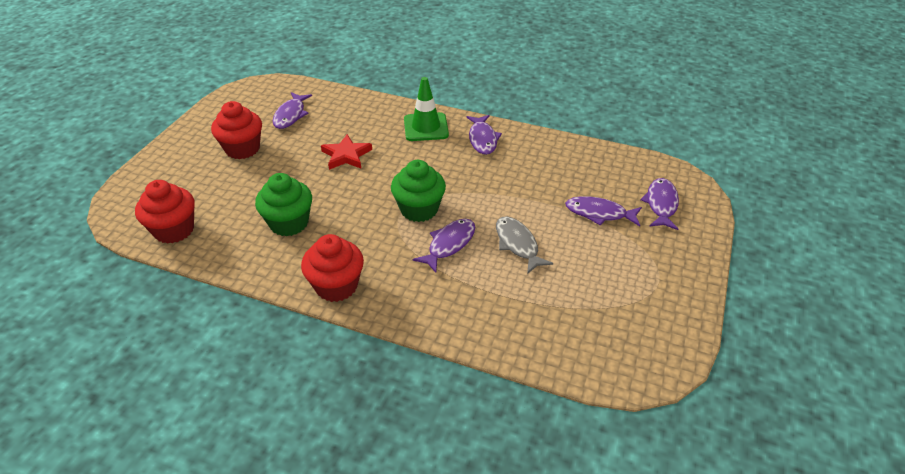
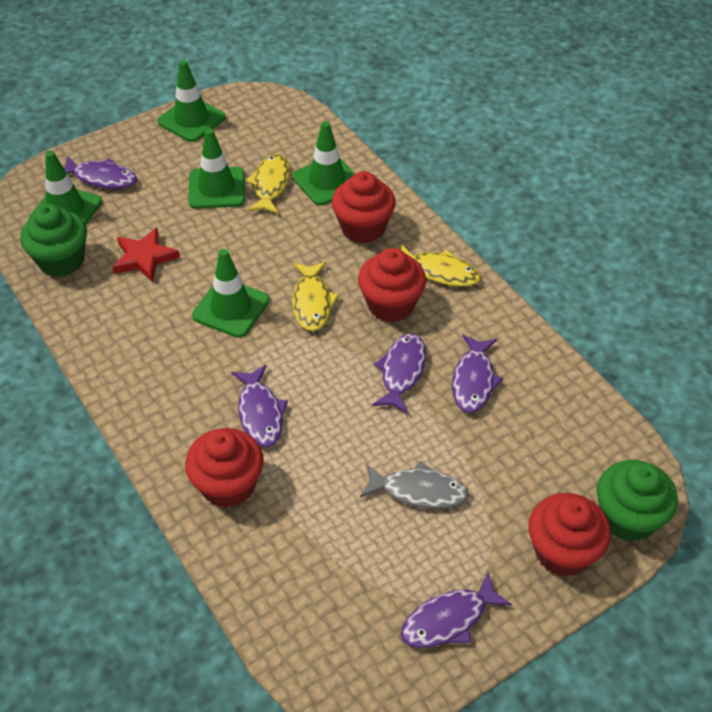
green traffic cone: [404,77,449,141] = 1 -> [29,151,102,225] [157,60,226,142] [188,128,245,209] [192,249,270,338] [292,121,355,205] = 5
red cupcake: [135,180,195,244] [211,101,262,159] [301,234,364,302] = 3 -> [185,428,264,508] [332,171,396,243] [358,248,426,322] [528,493,611,577] = 4
yellow fish: none = 0 -> [246,154,290,214] [292,262,339,331] [401,244,480,287] = 3

